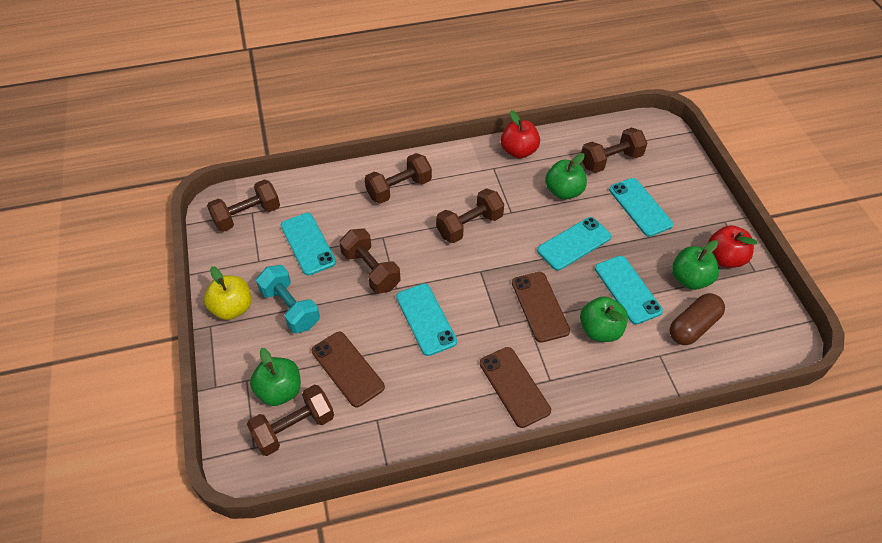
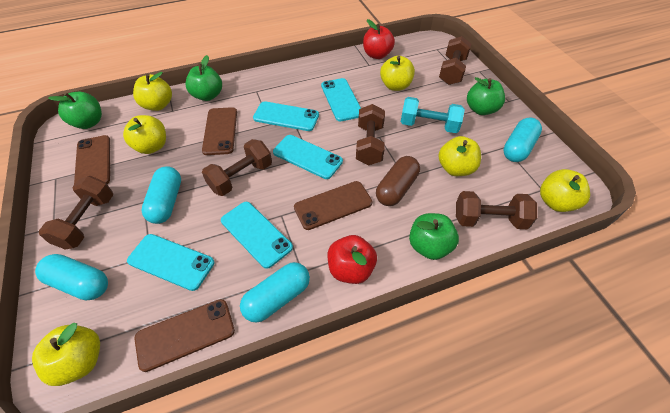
brown dumbbell: [207,180,280,232] [247,385,334,456] [339,229,401,294] [365,153,432,204] [436,188,504,243] [581,128,647,173] = 6 -> [39,176,113,250] [202,139,272,196] [356,104,385,165] [439,36,471,85] [456,191,537,230] = 5
brown phone: [312,332,385,407] [480,347,551,428] [512,272,570,343] = 3 -> [74,135,110,185] [135,299,235,372] [202,107,237,155] [294,181,372,230] = 4
turquoise capsule: none = 0 -> [35,254,108,300] [141,166,181,224] [240,262,310,322] [503,118,542,162] = 4
yellow apple: [204,266,251,320] = 1 -> [32,323,100,386] [123,115,166,154] [133,72,172,111] [380,56,415,91] [439,136,481,176] [540,169,590,212] = 6

